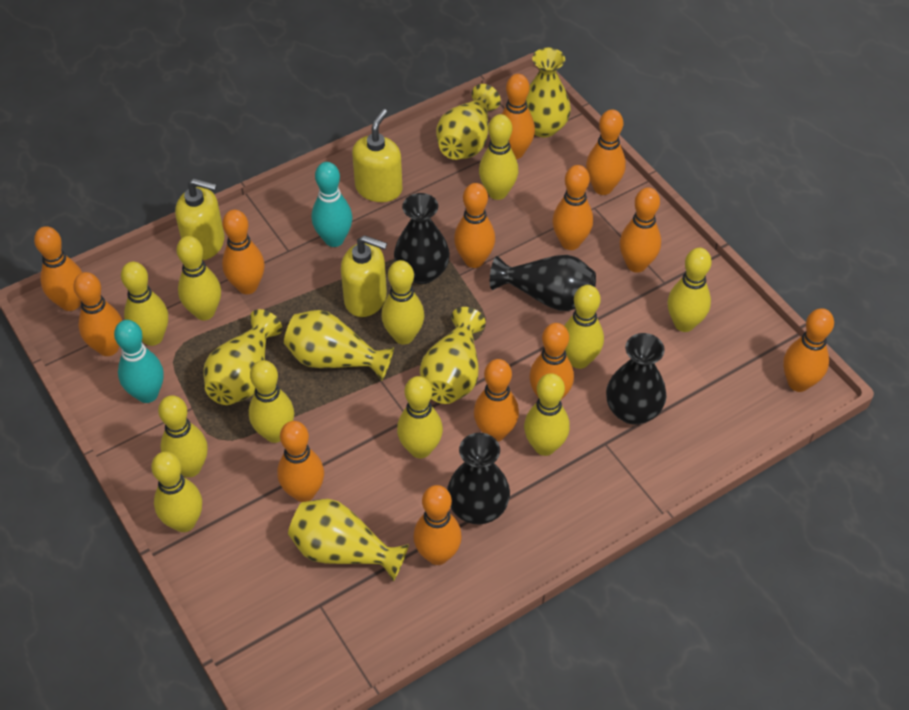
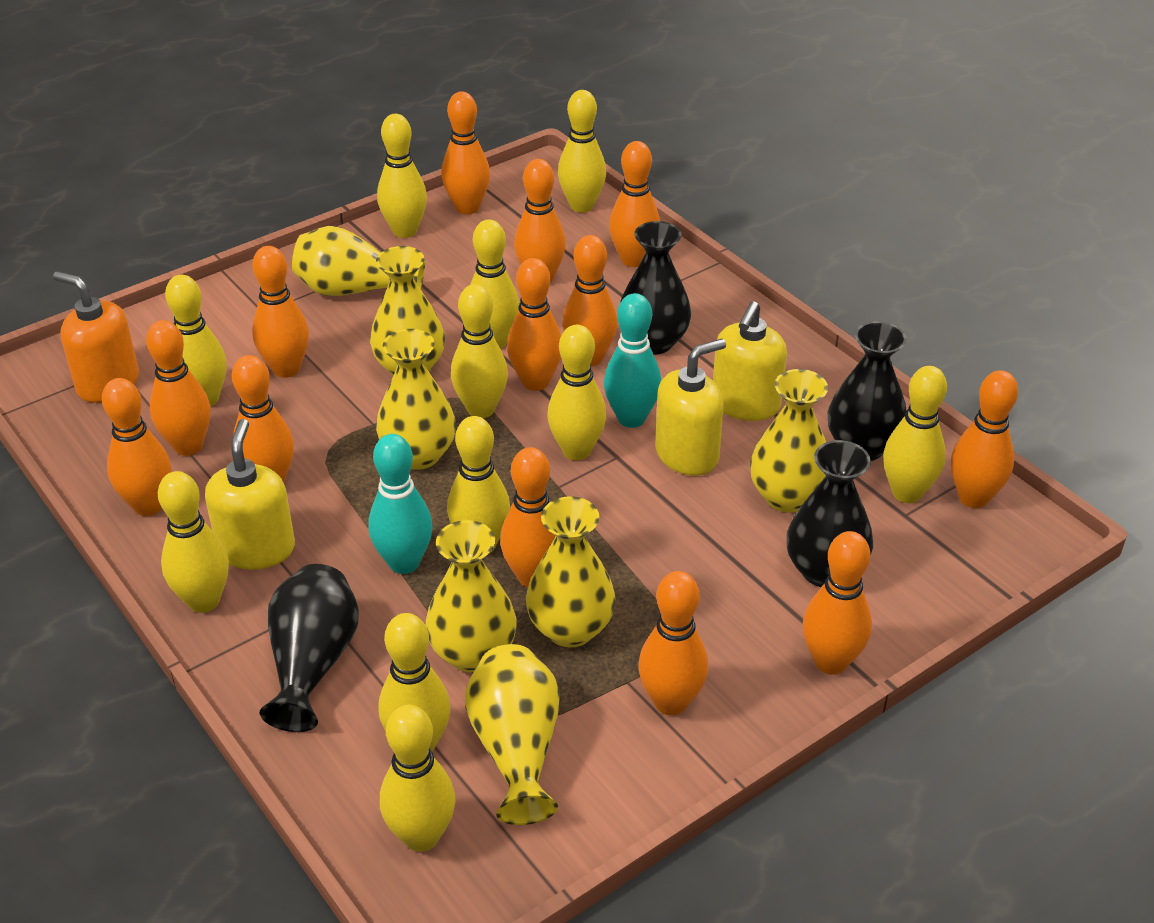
orange soap dispenser: none = 0 -> [53,271,139,403] = 1
yellow vase: [203,309,282,405] [284,310,394,381] [288,499,409,582] [420,307,486,404] [436,84,501,160] [526,48,571,137] = 6 -> [292,226,425,296] [370,246,445,376] [376,329,456,470] [426,520,516,673] [465,644,560,825] [526,496,615,648] [750,369,828,513] = 7

